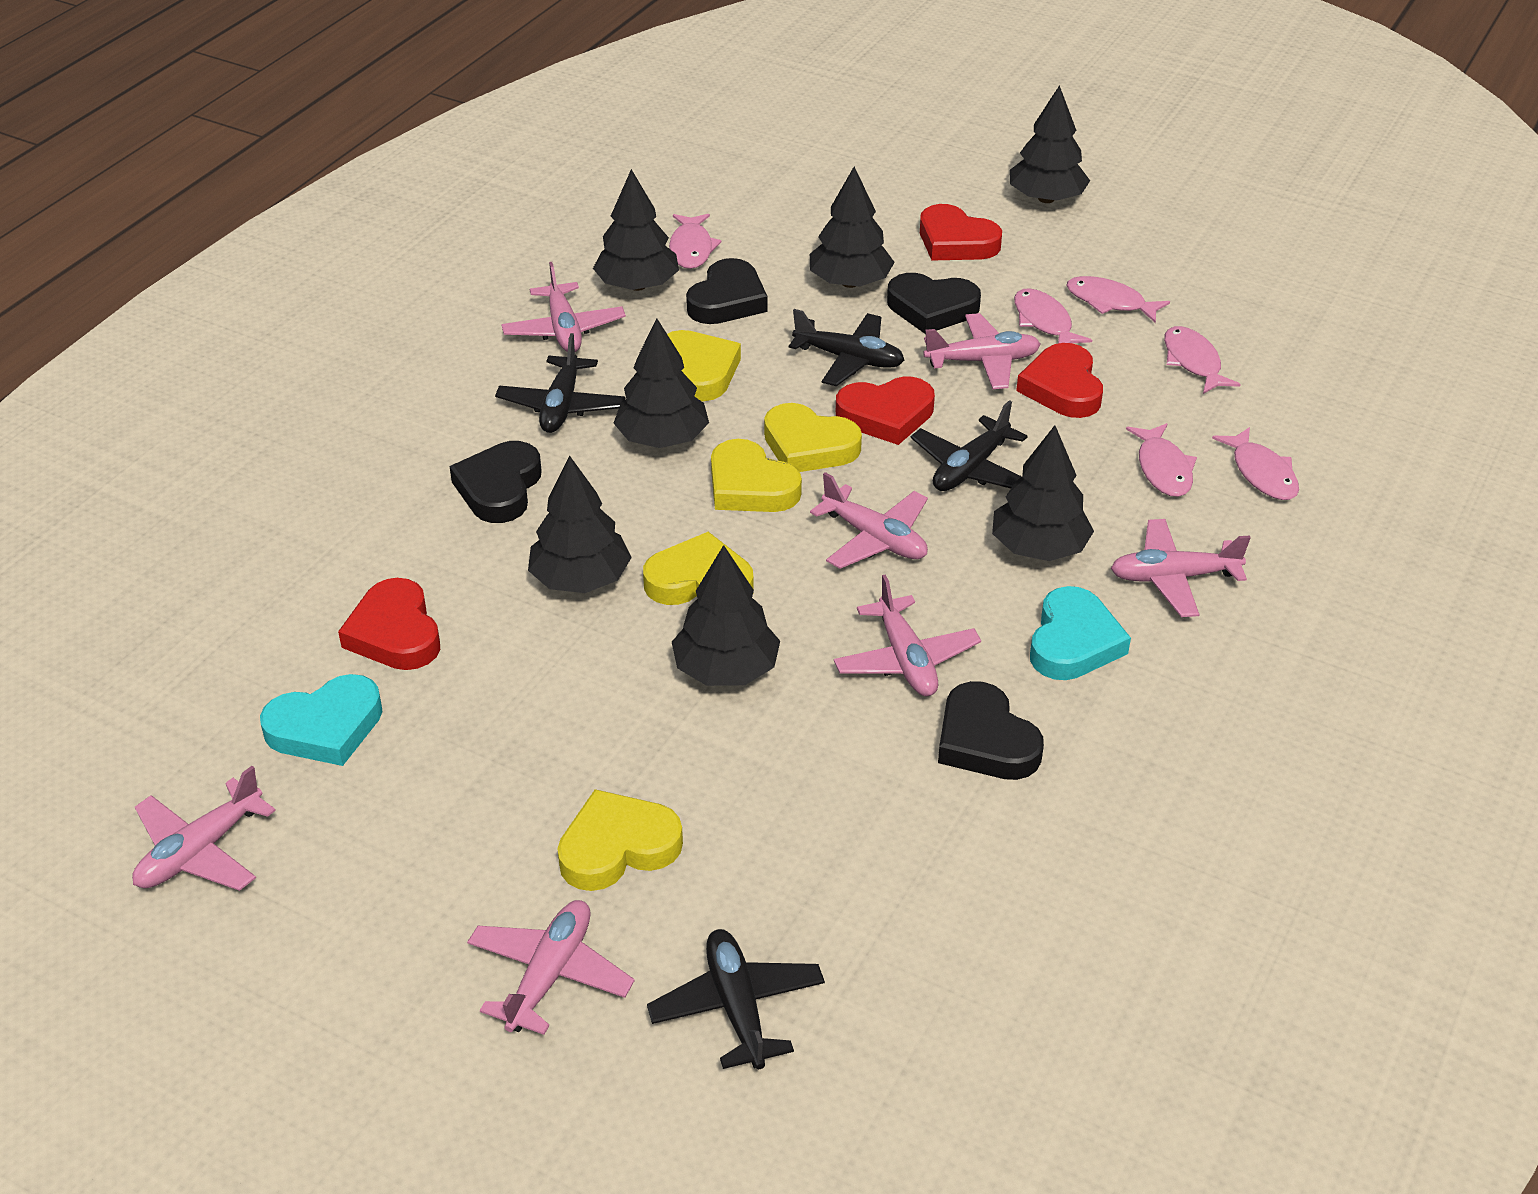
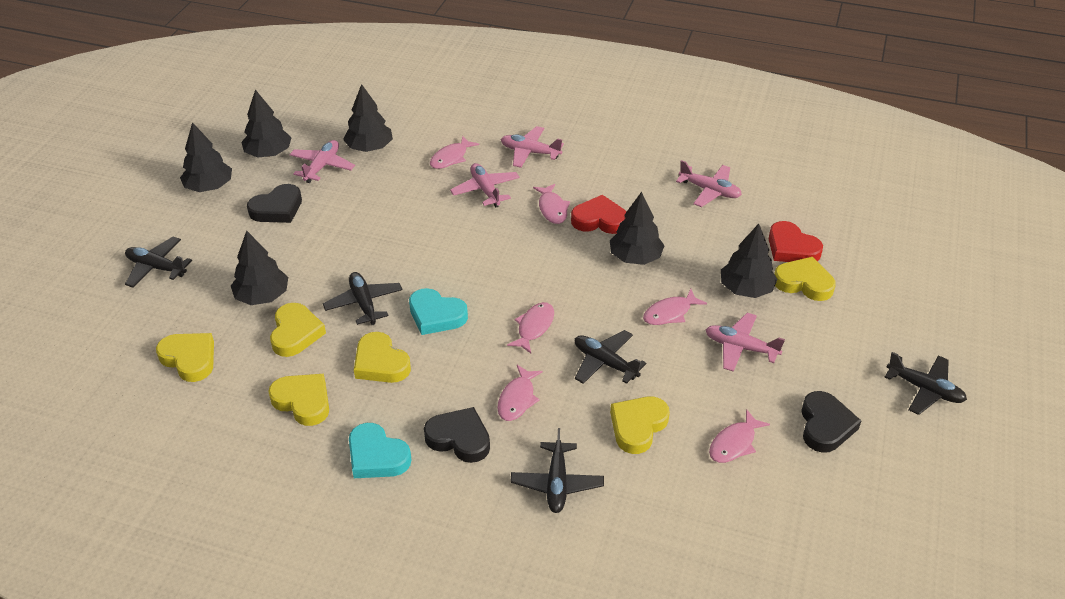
black heart: [449,441,542,523] [686,258,768,324] [887,273,981,334] [938,681,1044,780] = 4 -> [247,184,302,223] [424,407,490,463] [801,391,861,453] = 3
black plane: [495,333,625,433] [647,929,825,1069] [789,309,904,386] [911,400,1028,491] = 4 -> [125,237,192,288] [323,272,402,325] [510,428,604,513] [575,330,646,384] [885,352,967,415] = 5
black tree: [528,456,632,593] [593,169,679,291] [614,318,709,448] [672,545,780,686] [810,167,895,288] [992,425,1094,561] [1010,85,1090,203] = 7 -> [180,122,232,192] [231,231,288,305] [241,89,292,158] [343,84,393,152] [610,192,665,265] [721,224,778,298] = 6
pink plane: [132,766,276,891] [467,900,635,1035] [501,262,626,352] [810,472,928,569] [834,575,981,697] [923,313,1041,389] [1111,519,1250,617] = 7 -> [289,140,355,183] [450,163,520,208] [501,126,564,168] [676,160,742,207] [705,313,785,372] = 5
red heart: [338,578,440,670] [836,377,935,445] [920,204,1002,260] [1016,343,1103,418] = 4 -> [571,195,626,234] [769,221,823,262] = 2
yellow heart: [557,789,683,891] [643,532,754,605] [667,330,741,401] [711,439,802,512] [764,403,862,472] = 5 -> [156,333,214,382] [268,374,329,426] [270,303,326,357] [354,332,411,383] [610,397,670,454] [774,257,836,301] = 6

